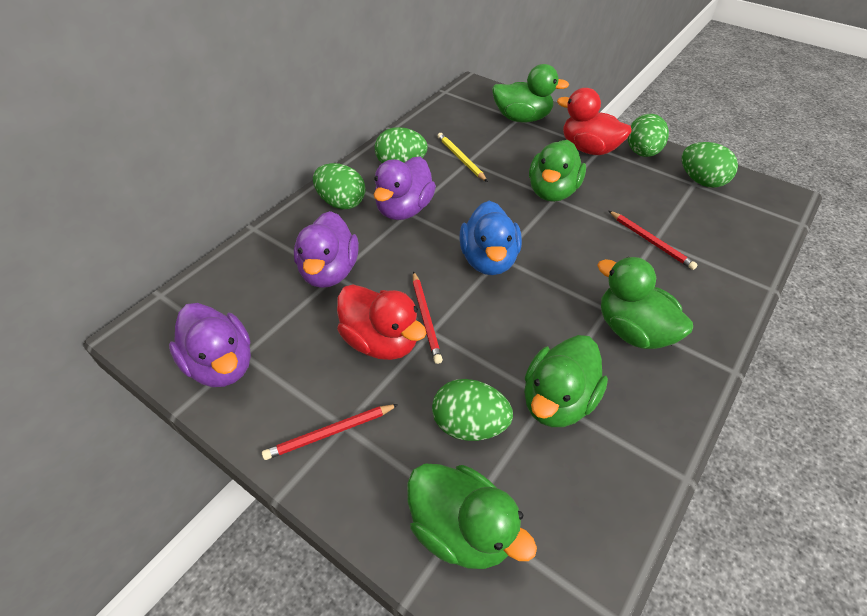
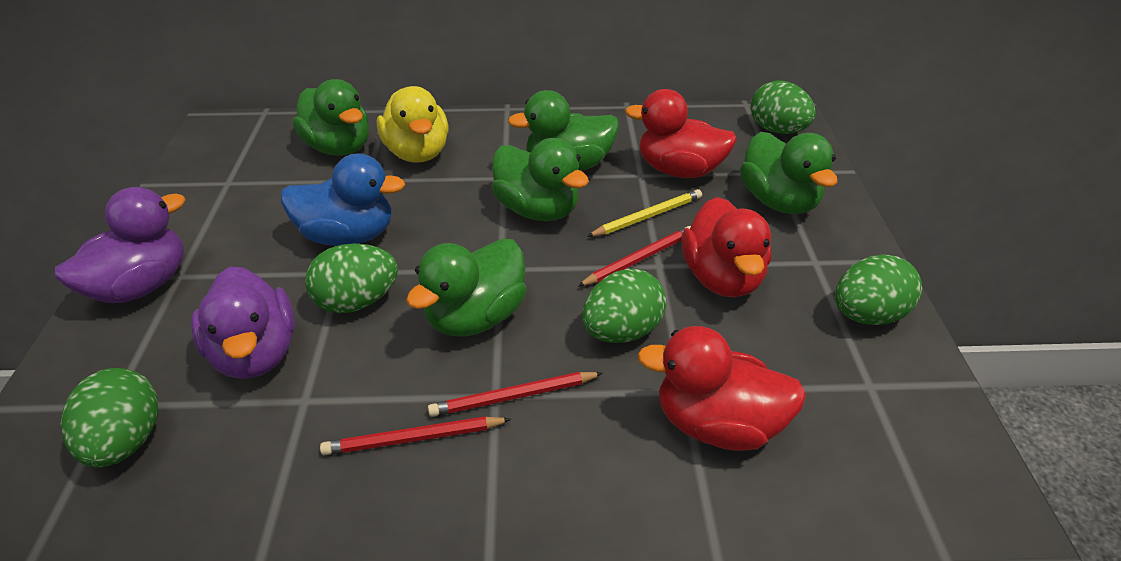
purple duck: [169,303,251,387] [294,211,359,288] [374,157,436,220] = 3 -> [55,187,186,303] [191,266,295,379] = 2
red duck: [337,285,426,360] [557,88,632,155] = 2 -> [625,89,737,178] [637,326,806,451] [682,197,771,297] = 3
yellow duck: none = 0 -> [377,86,448,163] = 1

